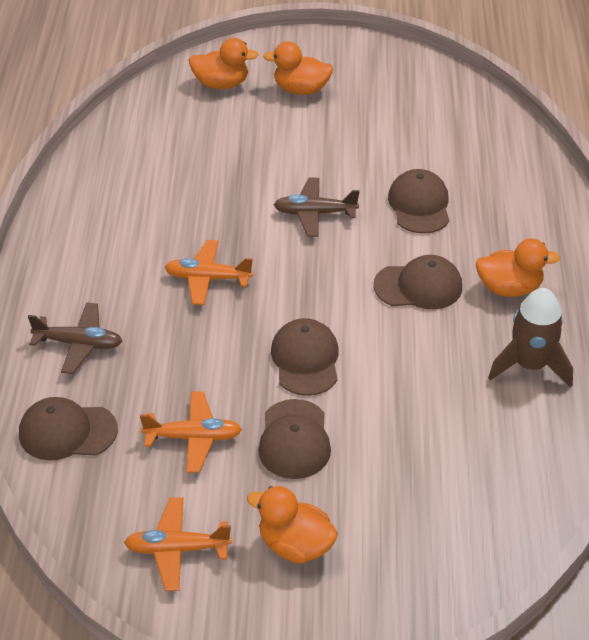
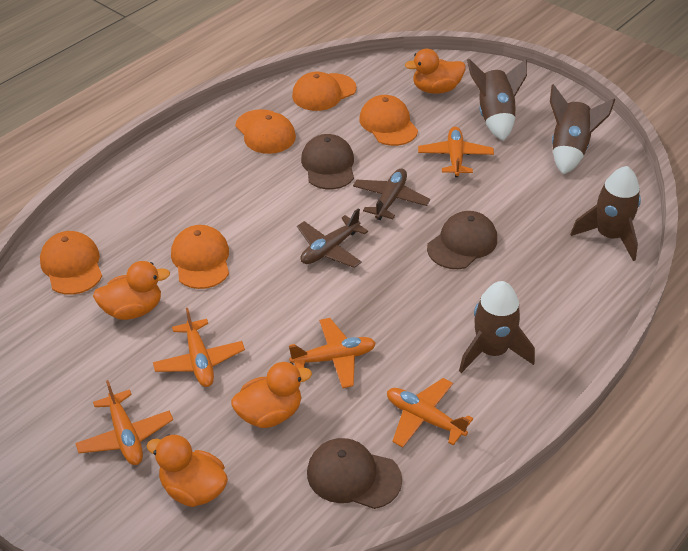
brown cap: [19,397,118,460] [258,399,331,479] [271,318,339,396] [373,255,462,309] [388,169,449,234] = 5 -> [301,134,354,189] [307,438,402,509] [427,211,497,269] = 3
brown rocket: [488,288,573,388] = 1 -> [459,281,535,373] [467,59,527,141] [550,84,615,175] [570,166,641,261] = 4
orange cap: none = 0 -> [40,231,102,295] [171,225,229,289] [235,109,296,154] [292,72,356,111] [359,95,418,146] = 5
orange plane: [124,497,232,591] [140,392,242,473] [165,240,253,305] = 3 -> [75,380,173,465] [153,308,245,387] [289,318,376,388] [387,378,473,448] [418,127,494,177] = 5

